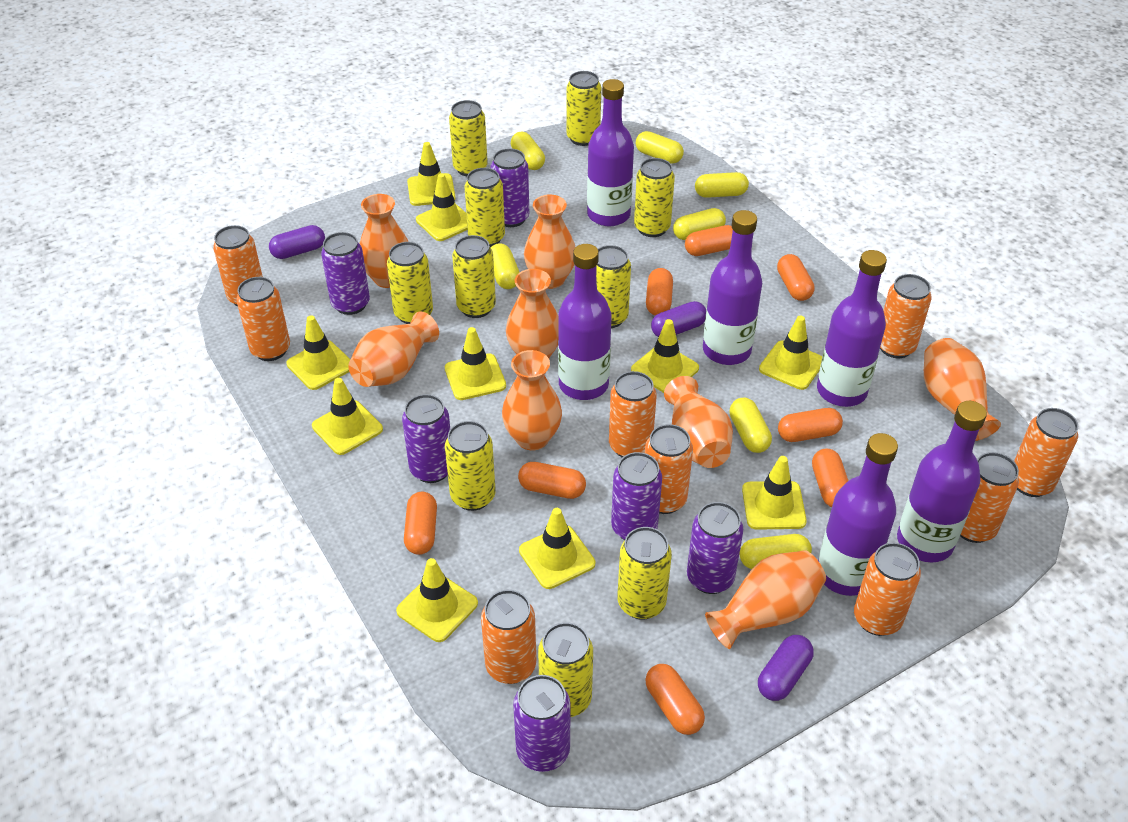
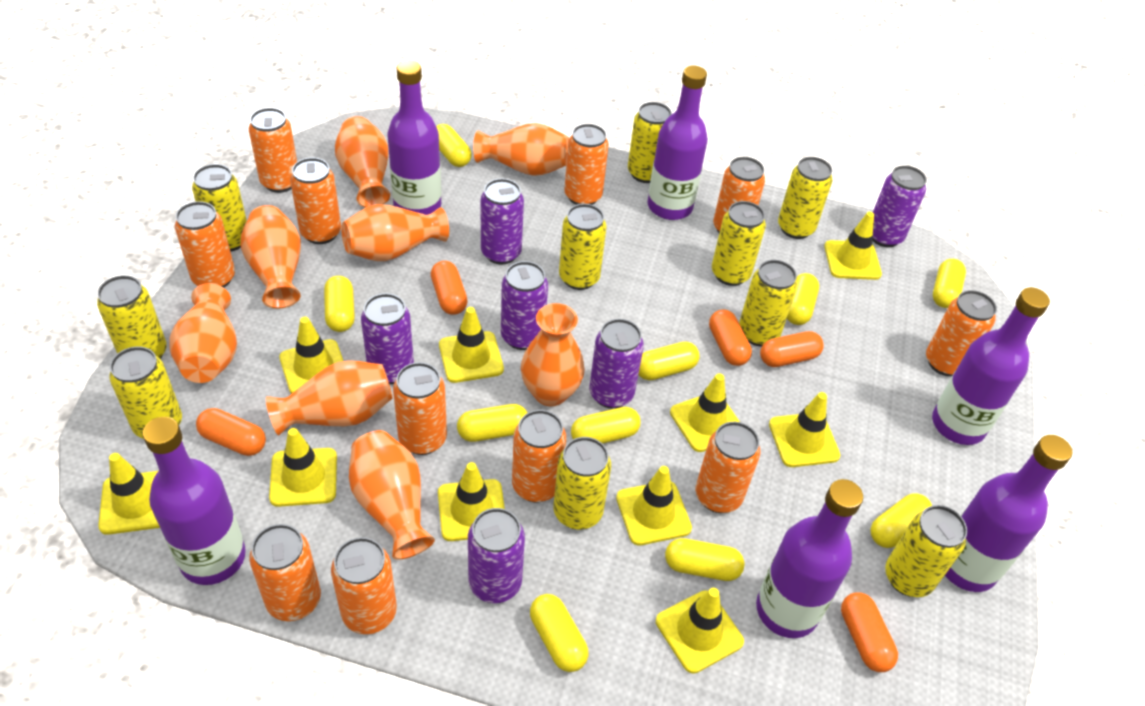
orange can: [213,225,263,307] [236,277,290,361] [481,590,536,684] [609,371,657,457] [645,424,693,514] [854,543,921,636] [880,274,932,358] [960,452,1019,543] [1014,408,1078,497] = 9 -> [175,201,235,288] [249,108,297,193] [249,524,321,621] [290,158,341,244] [331,537,397,634] [393,362,447,455] [512,410,566,502] [564,124,609,205] [696,422,760,513] [713,157,765,233] [926,290,997,376] = 11
orange capsule: [404,492,437,555] [518,462,586,499] [645,664,705,735] [646,268,673,316] [685,225,733,256] [777,254,815,301] [778,408,843,442] [812,449,848,507] = 8 -> [196,408,266,456] [431,261,468,315] [709,310,752,366] [760,331,823,367] [841,592,898,672] = 5
purple capsule: [269,225,325,259] [651,301,706,337] [758,635,814,701] = 3 -> none = 0
yellow capsule: [491,243,520,289] [511,132,545,170] [636,131,684,164] [673,208,726,240] [695,172,749,198] [729,398,772,453] [740,534,812,569] = 7 -> [324,276,355,332] [436,124,472,167] [457,404,528,442] [530,594,589,672] [571,407,641,444] [638,342,699,380] [665,538,744,581] [787,273,819,325] [870,493,932,548] [933,259,966,308] = 10

